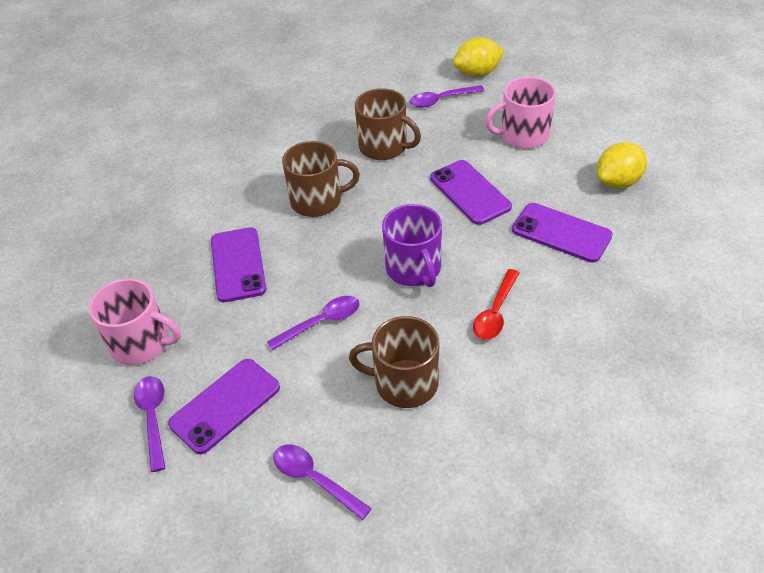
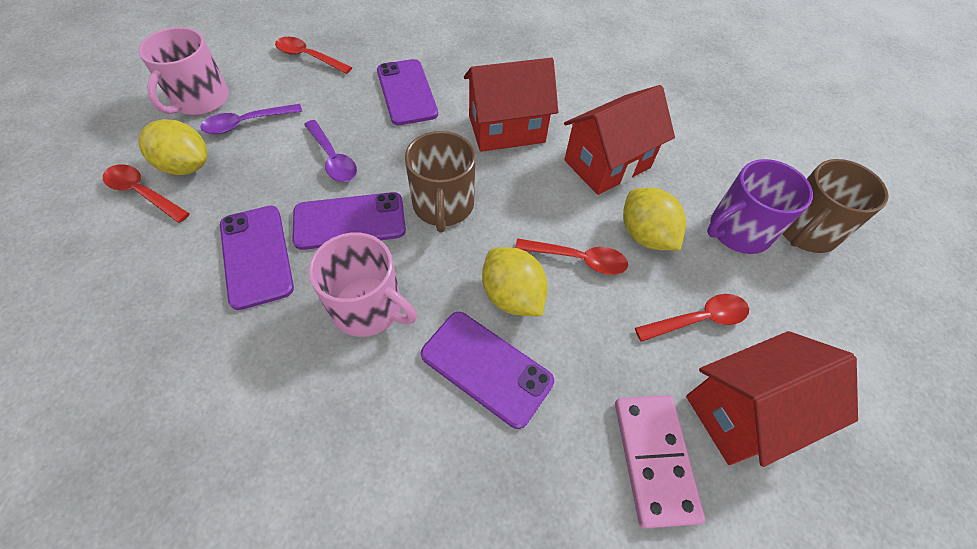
brown mug: [282,141,360,217] [349,316,439,408] [355,88,421,160] = 3 -> [405,131,476,232] [783,159,889,253] = 2
pink domino: none = 0 -> [615,395,705,528] = 1
purple spoon: [134,376,166,472] [267,296,360,350] [273,444,372,520] [410,85,485,107] = 4 -> [201,104,302,134] [304,120,357,182] = 2
red house: none = 0 -> [464,58,558,152] [564,85,675,195] [686,331,858,467] = 3
red spoon: [473,269,520,340] = 1 -> [103,164,190,223] [275,37,352,74] [515,239,628,275] [635,294,749,342] = 4
yellow lemon: [453,37,504,77] [597,142,647,189] = 2 -> [139,119,207,175] [482,247,548,316] [623,188,686,251] = 3

